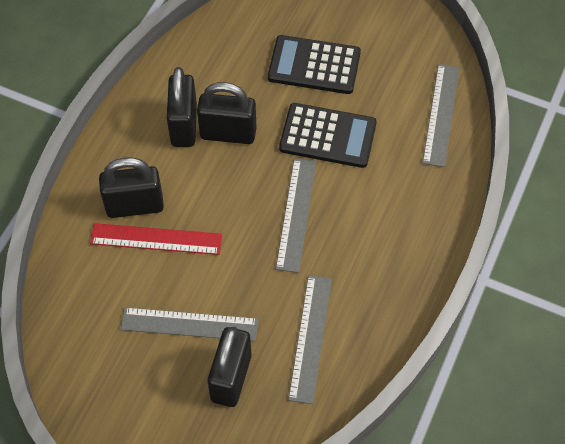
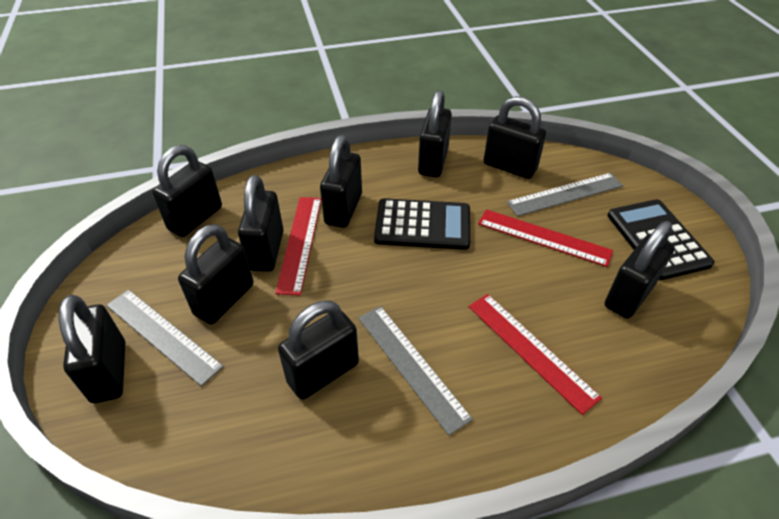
black padlock: [99,158,164,218] [167,67,197,147] [197,82,257,144] [208,327,251,407] = 4 -> [59,295,125,403] [152,145,222,237] [178,224,253,324] [238,175,284,272] [278,300,359,400] [320,135,362,228] [418,90,452,177] [484,96,546,179] [605,221,675,319] = 9
grey ruler: [121,307,258,341] [276,158,316,273] [288,275,332,404] [422,64,460,167] = 4 -> [106,289,224,386] [358,306,473,436] [507,173,624,216] = 3
red ruler: [90,223,222,255] = 1 -> [275,197,321,296] [469,294,602,415] [478,209,613,267] = 3

